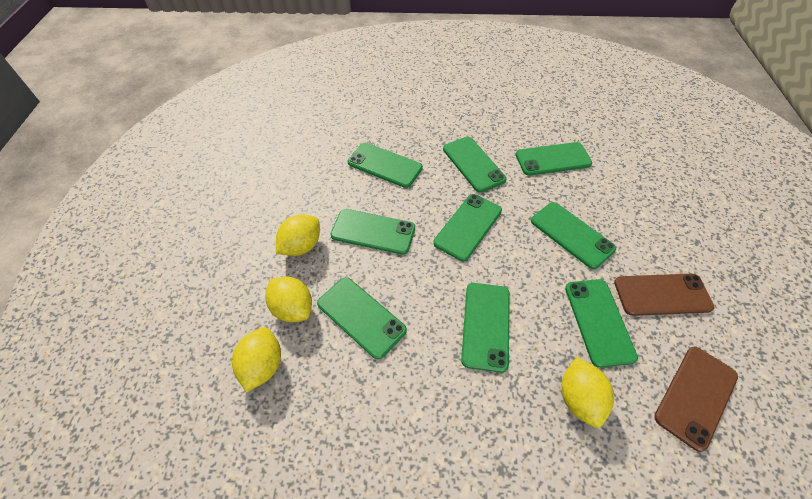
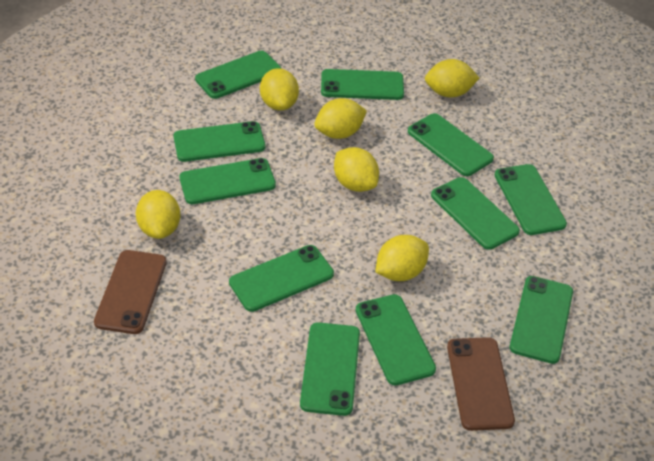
green phone: [317,277,407,360] [331,209,415,255] [348,143,423,188] [433,194,502,261] [443,137,507,193] [461,283,510,373] [515,142,592,176] [531,202,616,269] [565,279,638,368] = 9 -> [174,121,265,162] [179,158,276,204] [195,51,282,99] [229,245,334,312] [300,322,360,416] [321,69,404,100] [356,294,436,386] [408,113,494,176] [431,177,520,250] [495,164,567,235] [510,276,573,364] = 11
yellow lemon: [232,327,281,393] [265,276,312,322] [276,215,320,256] [561,357,614,428] = 4 -> [136,190,180,239] [260,68,299,111] [314,98,367,139] [334,147,379,192] [375,235,429,281] [425,59,479,97] = 6

